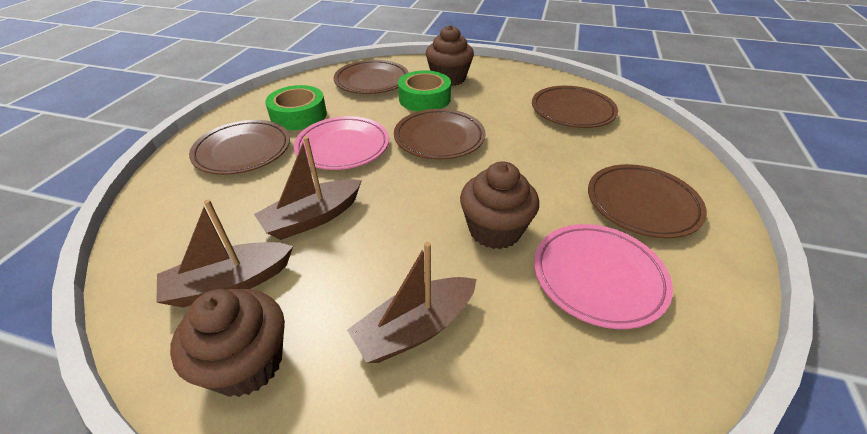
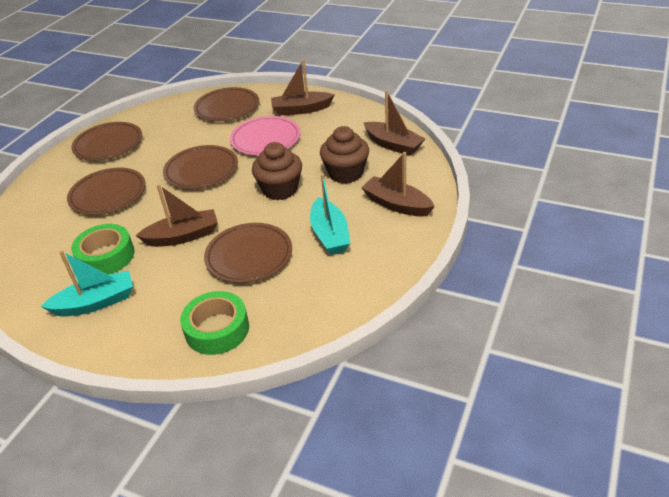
brown boat: [156,199,293,308] [254,136,362,240] [347,242,477,363] = 3 -> [136,184,218,247] [271,59,334,115] [361,152,435,216] [363,90,425,156] = 4
brown cupcake: [170,289,285,397] [426,25,474,86] [460,161,539,249] = 3 -> [252,142,302,200] [320,126,369,184] = 2
pink plate: [294,116,389,170] [534,224,673,329] = 2 -> [230,116,301,155] = 1
turquoise boat: none = 0 -> [41,250,133,317] [310,174,350,255] = 2

